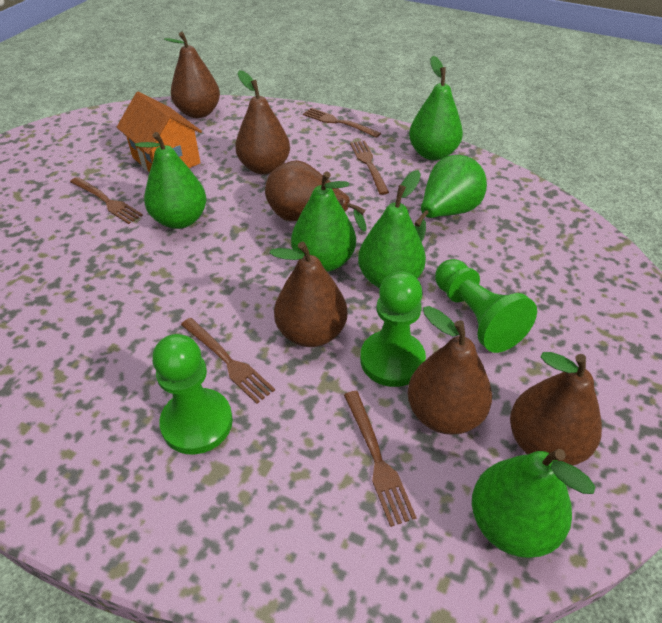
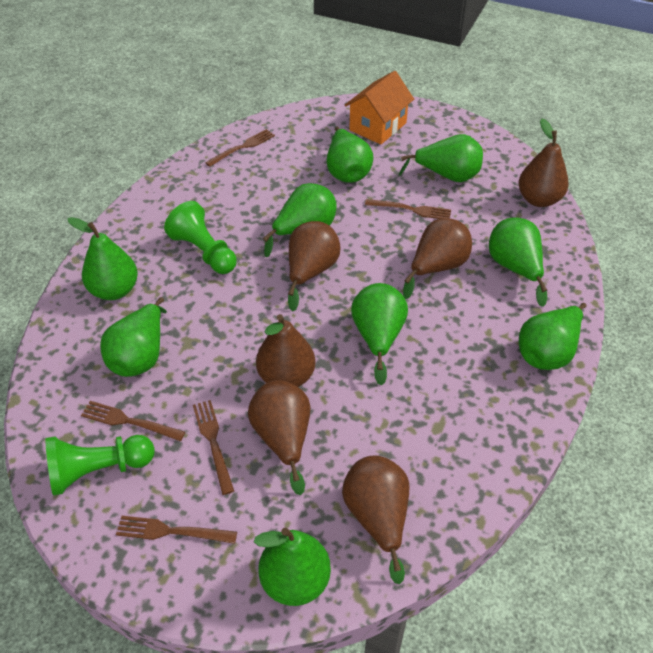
green pawn: [152,334,233,454] [360,271,426,387] [435,259,537,353] = 3 -> [45,435,155,496] [164,201,237,274] = 2
green pear: [135,132,206,229] [291,172,356,272] [358,170,426,288] [409,56,463,160] [414,155,487,242] [472,449,595,558] = 6 -> [68,217,138,300] [100,297,167,377] [254,527,331,606] [263,183,336,257] [327,127,373,183] [351,283,408,385] [399,134,483,182] [489,218,547,307] [519,303,586,370] = 9

